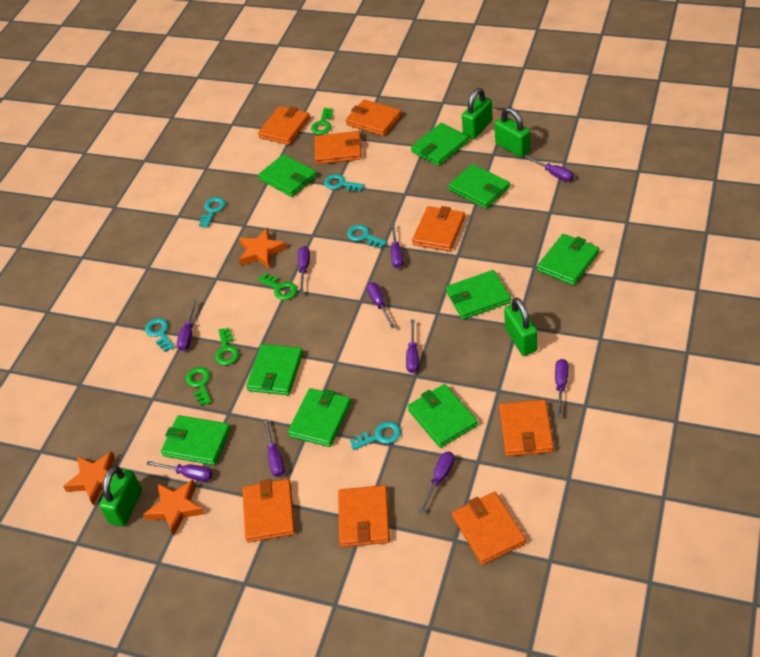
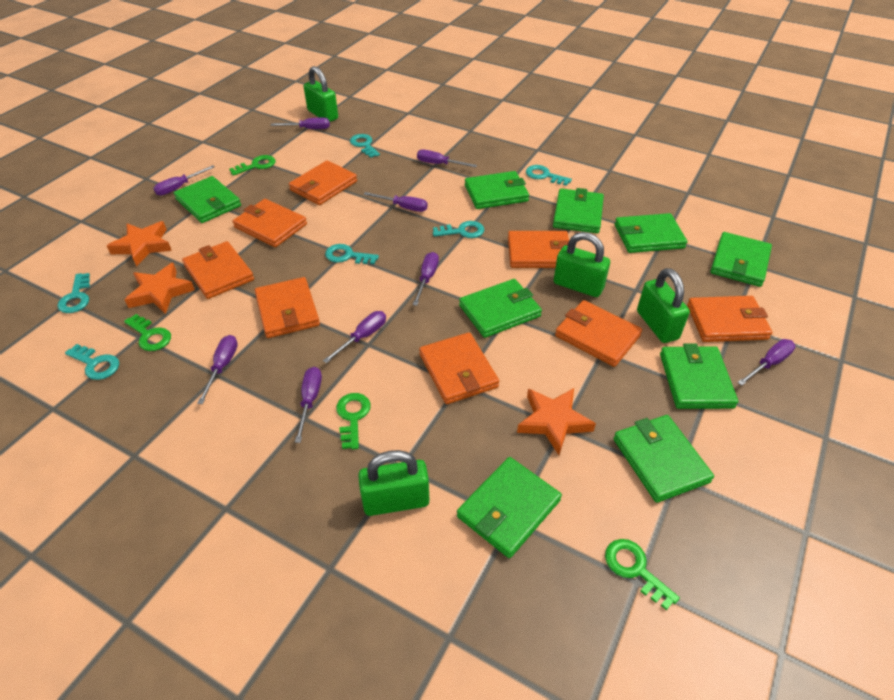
purple screwdriver: [146,461,212,482] [177,300,197,351] [263,419,284,477] [298,246,310,293] [367,282,395,328] [391,223,403,268] [406,319,419,373] [418,452,454,513] [523,155,574,182] [555,359,568,417] = 10 -> [153,165,215,195] [197,335,238,404] [271,117,330,129] [295,367,322,443] [323,311,386,363] [364,192,428,212] [413,252,439,306] [417,150,477,167] [737,339,795,386] = 9
turquoise key: [145,318,175,352] [199,197,226,228] [324,174,365,192] [347,225,387,249] [350,421,401,450] = 5 -> [57,273,90,313] [65,344,119,380] [325,244,379,264] [350,134,380,158] [433,221,484,238] [526,165,572,186] = 6

